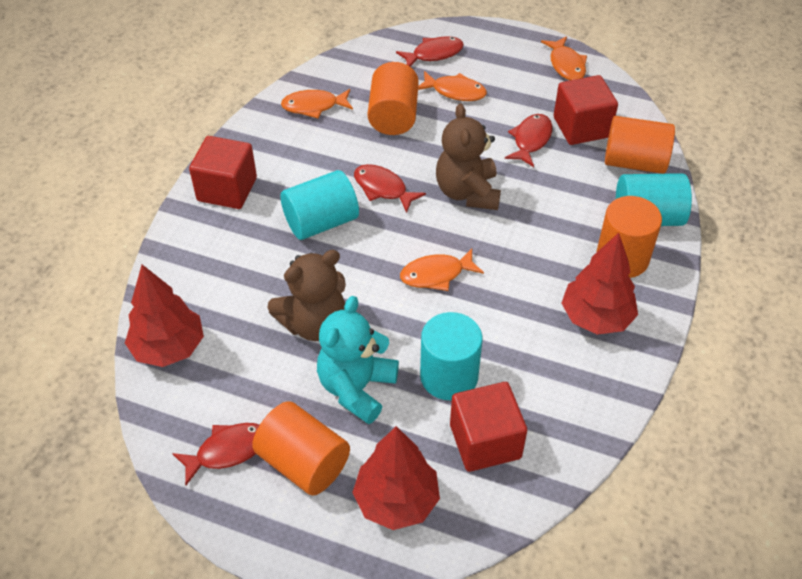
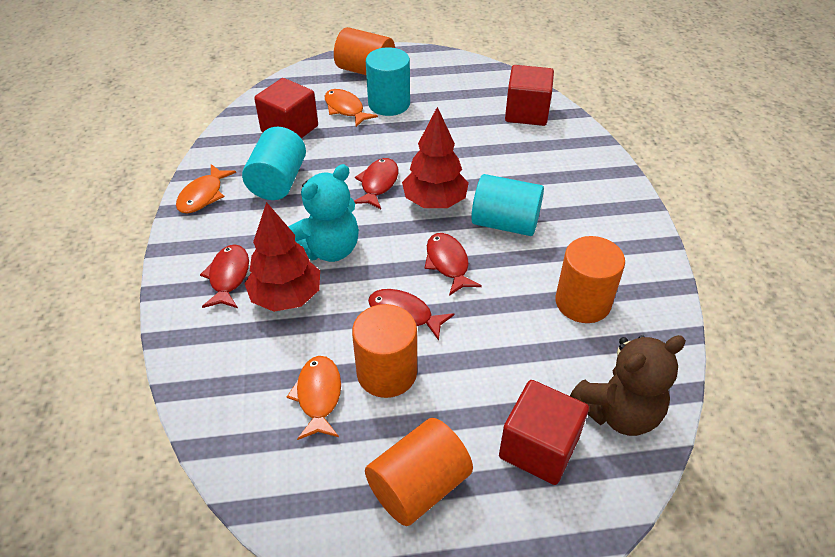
brown teddy bear: [267,250,346,341] [436,104,501,210] = 2 -> [570,335,686,436] = 1
orange fish: [281,89,353,118] [400,248,484,291] [418,71,487,101] [541,36,587,80] = 4 -> [176,164,236,213] [287,356,341,440] [324,89,378,127] = 3
red tree: [125,264,204,367] [352,426,440,530] [561,233,638,335] = 3 -> [244,202,320,312] [402,107,469,208] = 2

